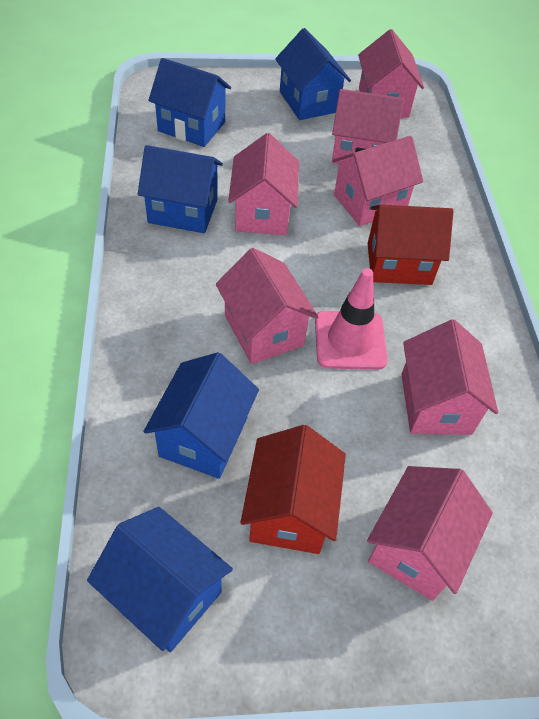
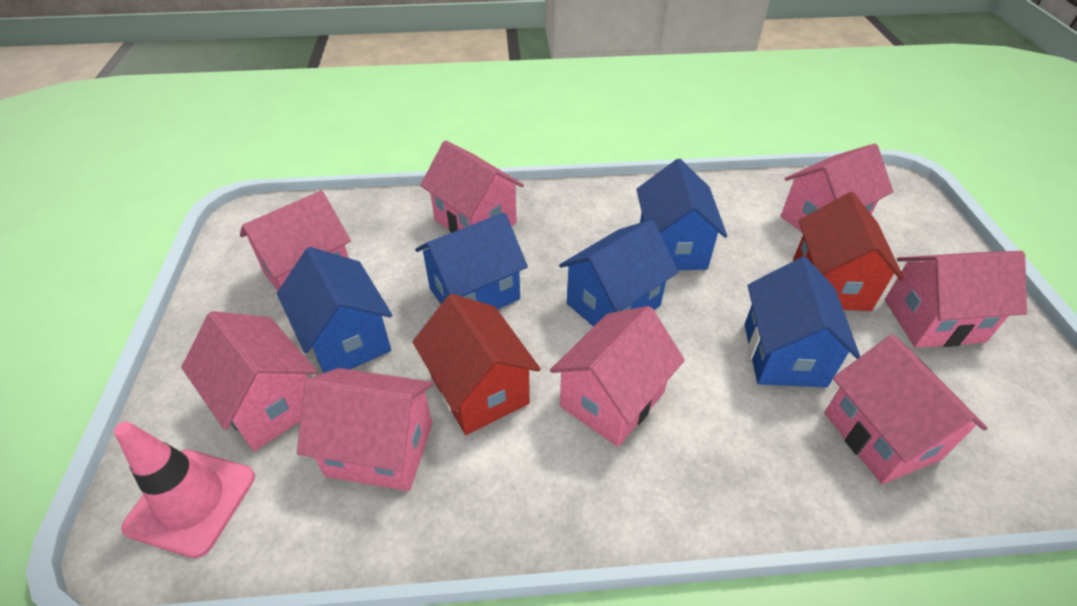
pink house: [216,248,318,364] [228,133,299,235] [332,89,404,164] [333,136,423,226] [358,29,424,118] [367,466,493,601] [401,319,498,435] = 7 -> [181,311,317,451] [240,191,351,291] [297,368,433,491] [420,140,524,233] [550,306,685,447] [781,144,893,232] [824,334,988,484] [885,251,1027,348] = 8

